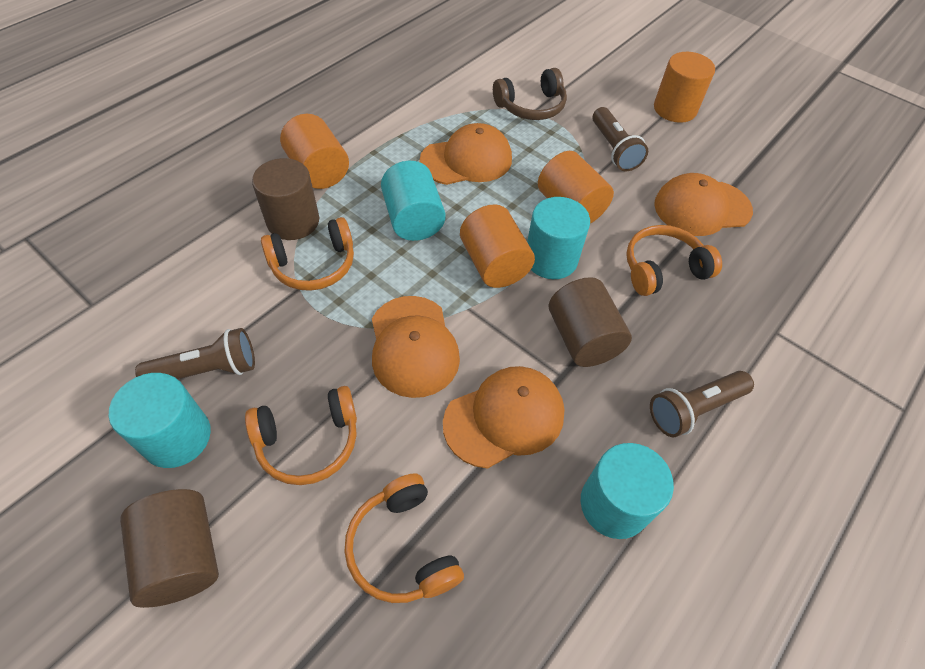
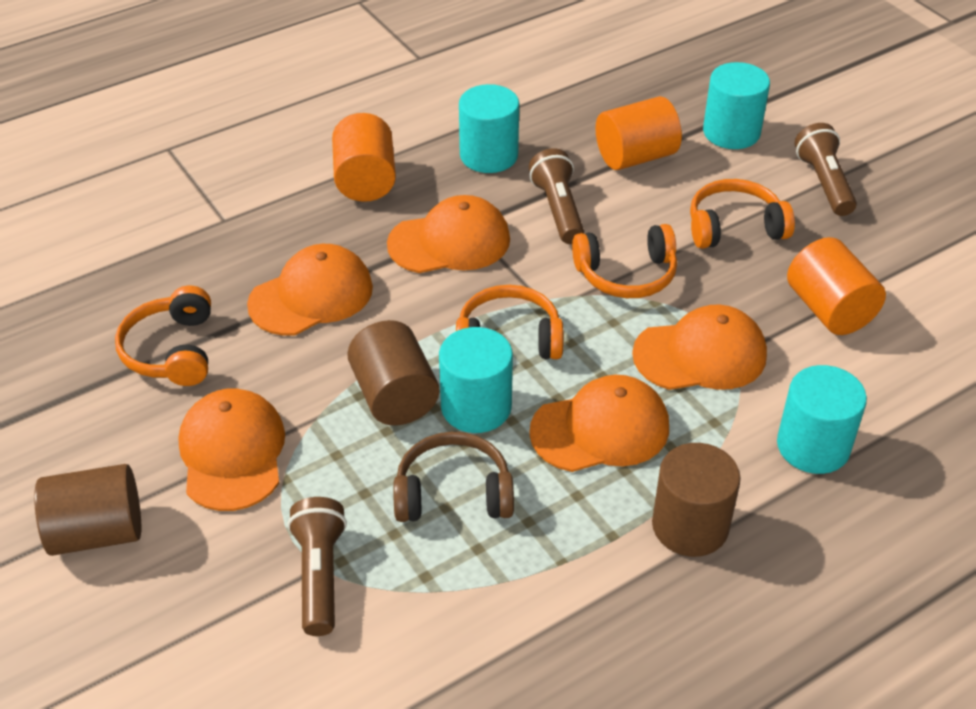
orange cap: [372,296,460,398] [419,123,512,185] [443,366,565,469] [654,173,753,236] = 4 -> [178,388,285,511] [247,244,373,336] [387,195,510,273] [529,375,669,472] [632,305,767,390] = 5
orange cylinder: [280,114,349,189] [460,204,535,288] [538,151,614,224] [654,52,715,123] = 4 -> [332,113,396,202] [596,96,682,170] [787,237,886,335] = 3

